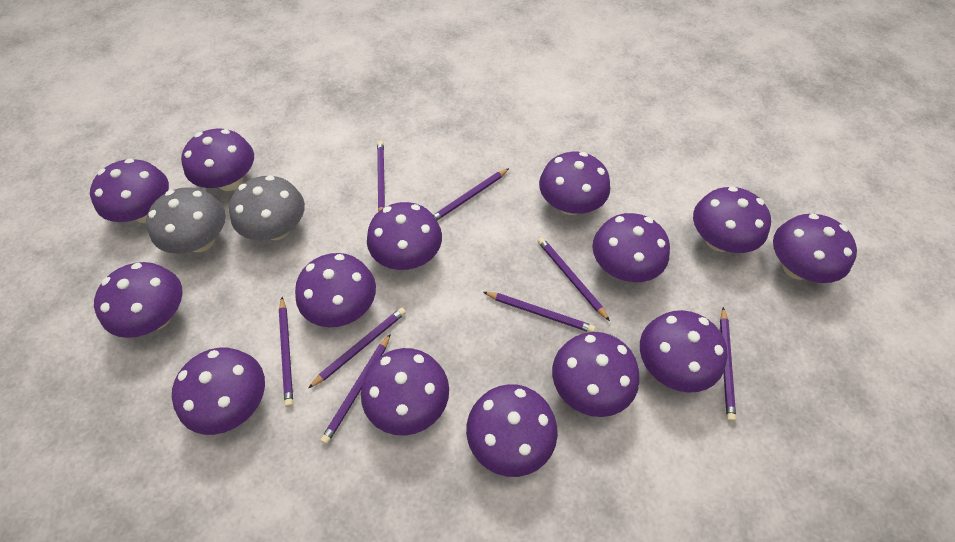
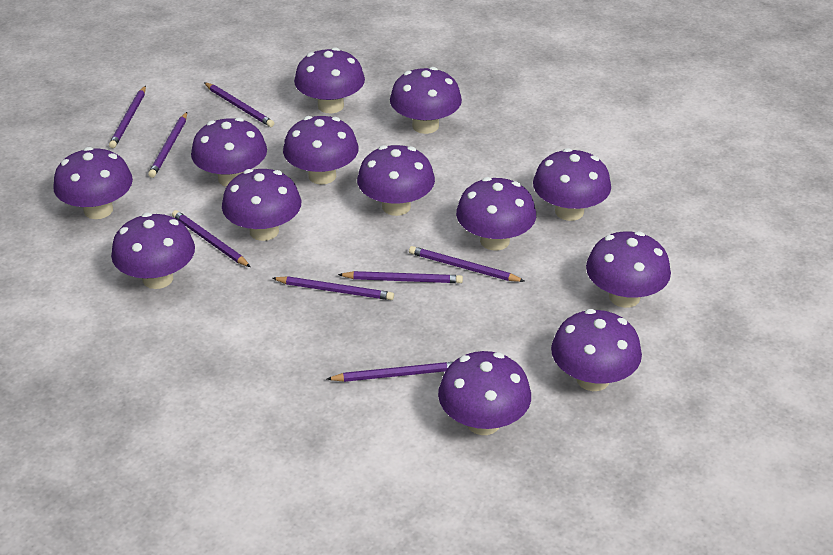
grey mushroom: [146,187,226,254] [229,175,305,241] = 2 -> none = 0
purple mushroom: [90,158,169,223] [94,262,183,338] [172,348,265,435] [181,129,254,191] [295,253,376,327] [361,348,449,436] [367,202,442,270] [466,384,558,477] [539,152,610,215] [552,332,639,417] [592,213,670,282] [640,310,727,393] [693,186,771,253] [773,214,857,283] = 14 -> [53,147,133,219] [111,213,195,289] [191,117,267,187] [222,169,301,241] [283,116,359,185] [294,47,365,113] [357,145,435,216] [390,67,462,134] [438,351,531,435] [456,177,536,251] [533,148,611,221] [551,309,642,391] [586,231,671,308] = 13

